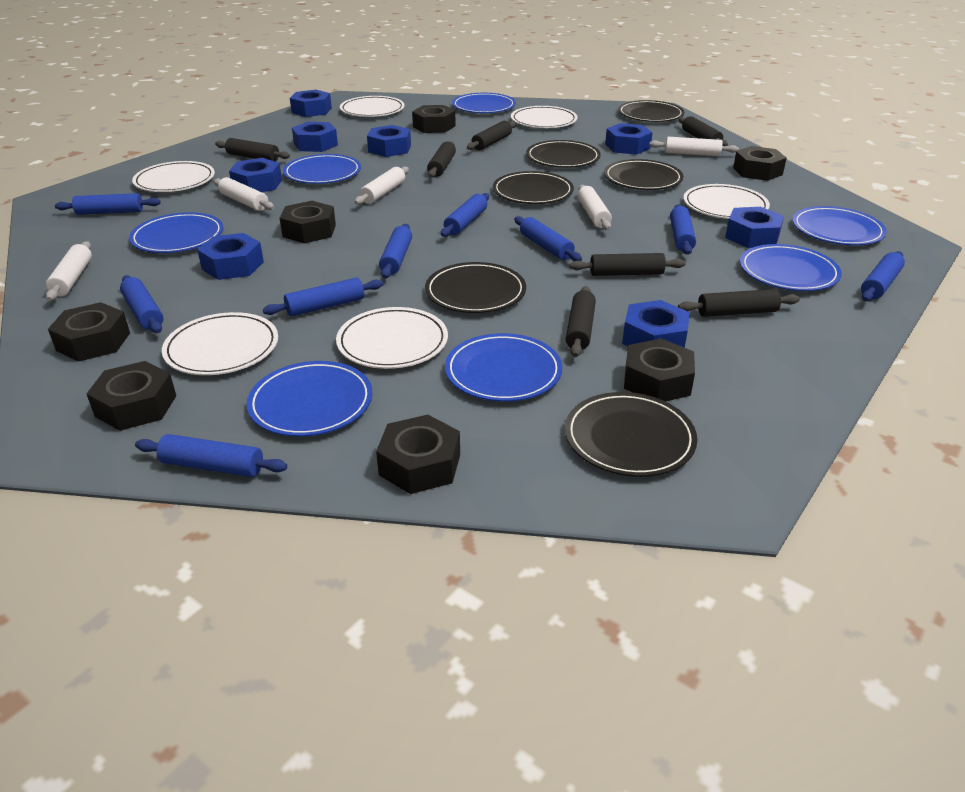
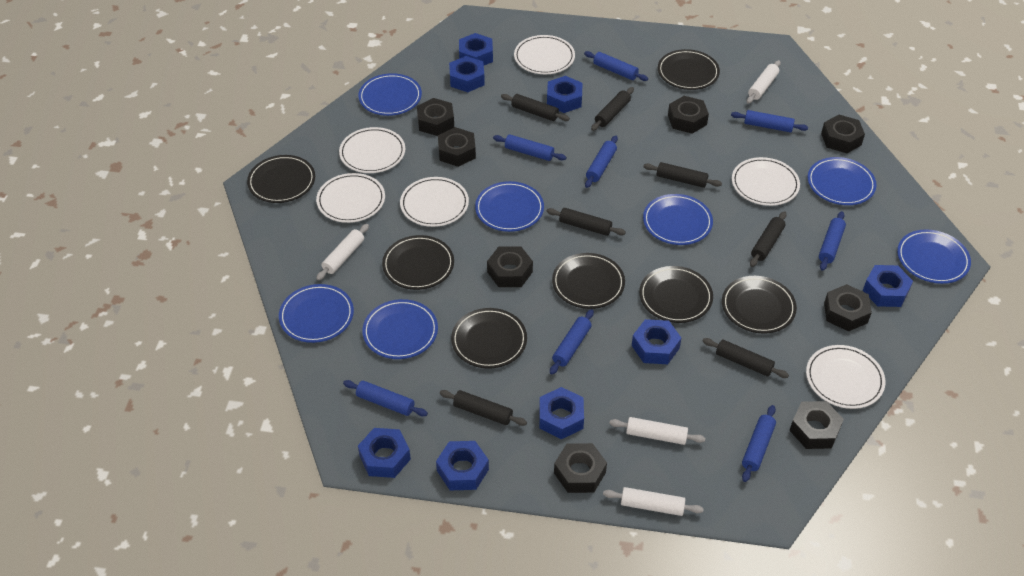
black nut: [48,302,130,362] [87,361,176,431] [280,201,336,244] [376,415,460,494] [412,105,456,133] [624,338,695,402] [733,146,787,181] = 7 -> [417,98,454,136] [438,127,476,167] [487,246,533,287] [554,443,607,493] [668,96,709,134] [789,401,844,449] [821,115,865,153] [824,284,872,332] = 8
black plate: [425,262,526,313] [493,171,574,204] [526,140,601,168] [565,392,697,477] [604,159,683,190] [618,100,684,122] = 6 -> [247,155,315,203] [382,235,454,290] [451,308,527,369] [552,253,625,309] [639,266,713,323] [658,49,720,90] [722,276,797,334] = 7
blue rolling pin: [55,193,161,215] [120,275,164,333] [135,434,287,477] [263,278,383,317] [379,224,412,278] [441,193,489,237] [514,216,582,261] [670,204,696,255] [861,251,905,301] = 9 -> [343,380,428,416] [493,135,566,161] [550,309,594,375] [584,51,648,81] [585,136,618,188] [731,110,808,133] [742,405,776,482] [819,211,846,271] = 8
white rolling pin: [46,241,92,301] [214,177,274,211] [355,167,409,205] [578,185,612,230] [649,137,739,156] = 5 -> [316,224,369,280] [603,487,704,516] [609,417,705,445] [747,60,781,104] = 4

